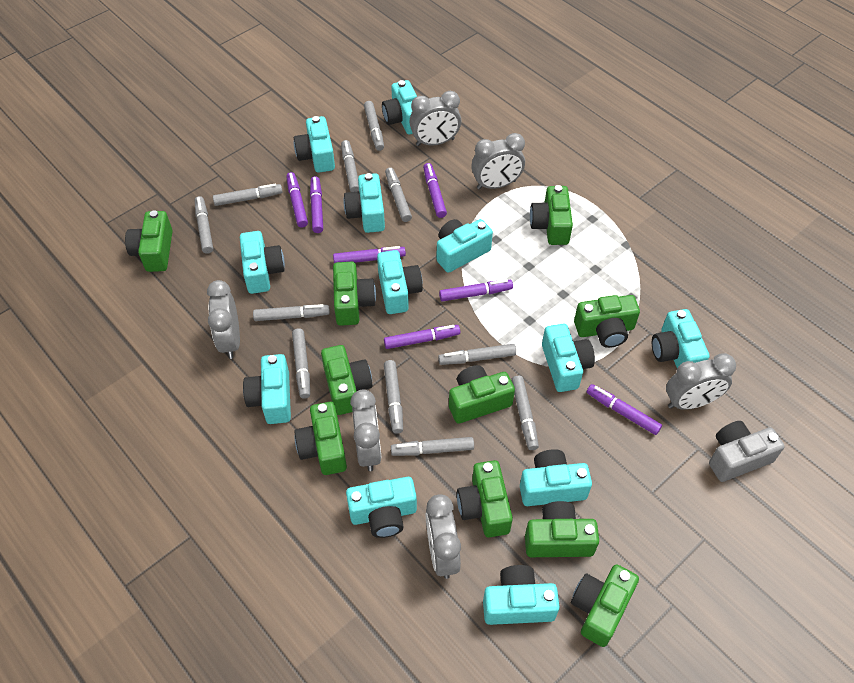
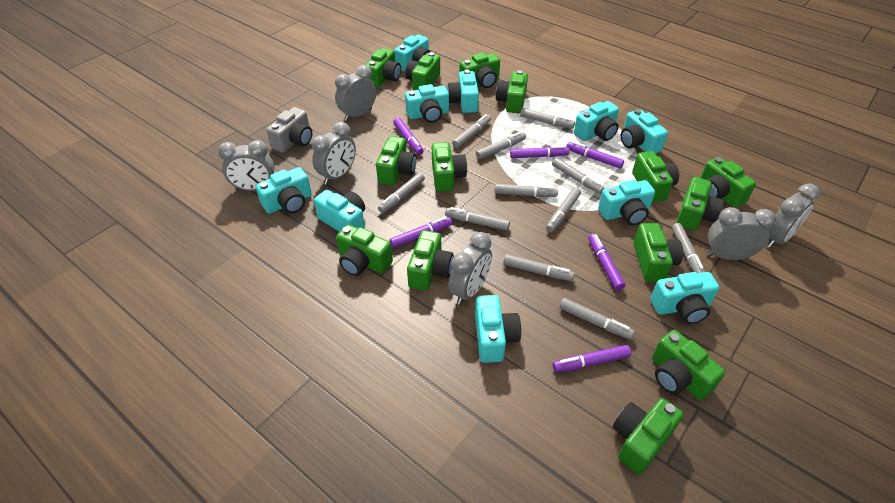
green camera: [125,210,173,272] [295,402,347,475] [321,345,373,415] [333,262,376,326] [449,365,515,424] [457,460,513,537] [525,501,599,557] [530,185,573,245] [571,564,639,647] [574,295,640,348] = 10 -> [336,224,393,276] [365,48,401,88] [376,136,417,185] [405,52,440,91] [407,230,454,291] [432,142,467,192] [460,52,500,88] [496,70,528,113] [613,398,683,474] [632,151,679,202] [634,223,683,282] [652,330,725,400] [677,177,724,231] [700,157,756,208] = 14
purple marker: [286,172,308,228] [310,176,323,233] [333,246,406,263] [384,325,460,349] [423,163,447,218] [439,279,513,301] [587,384,662,435] = 7 -> [389,216,452,248] [393,118,424,155] [510,146,569,158] [553,345,631,372] [566,141,624,168] [588,233,625,290] = 6
turquoise camera: [240,231,285,294] [243,354,291,424] [294,116,335,173] [343,173,385,233] [346,477,417,538] [377,250,423,314] [382,80,417,134] [437,219,493,273] [483,565,560,625] [520,449,592,506] [542,324,595,392] [652,309,709,368] = 12 -> [256,167,312,214] [314,190,365,232] [394,35,431,72] [405,84,449,123] [447,70,479,113] [475,295,521,363] [574,101,619,141] [598,180,655,225] [621,109,668,154] [650,272,719,324] = 10

